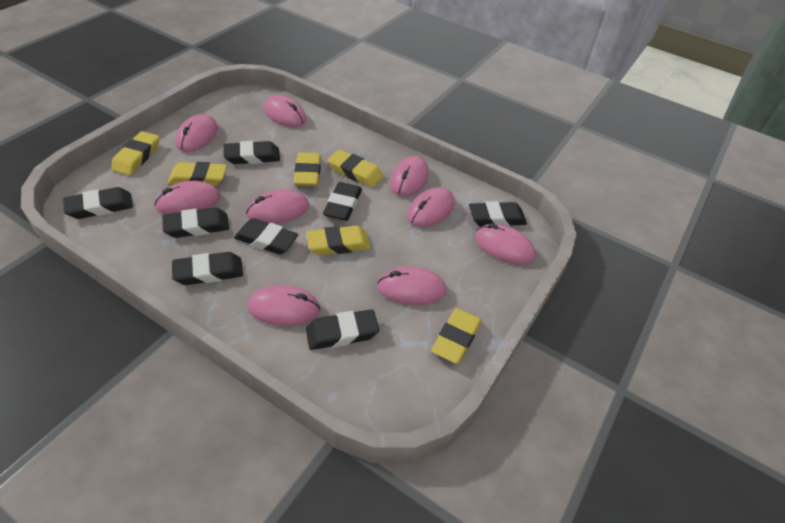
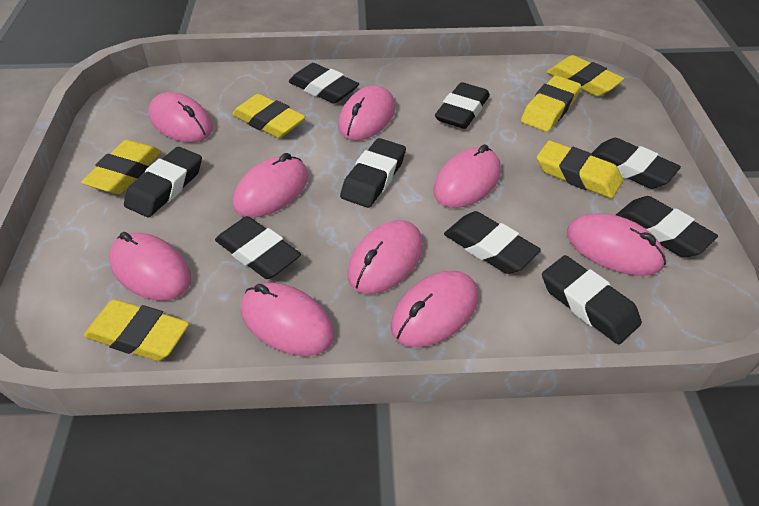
black eraser: [63,187,133,219] [162,207,229,238] [172,252,243,285] [223,141,280,164] [234,218,298,255] [306,309,379,350] [323,182,362,221] [469,201,527,227] = 8 -> [124,147,202,217] [215,216,301,279] [289,63,359,104] [340,138,406,208] [435,82,490,129] [444,211,541,274] [542,255,642,344] [591,138,681,189] [616,196,718,258] = 9

